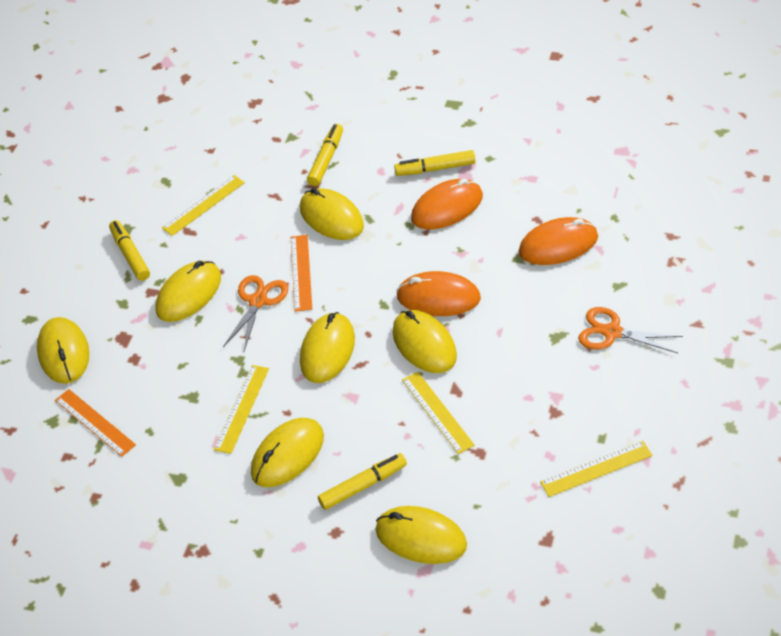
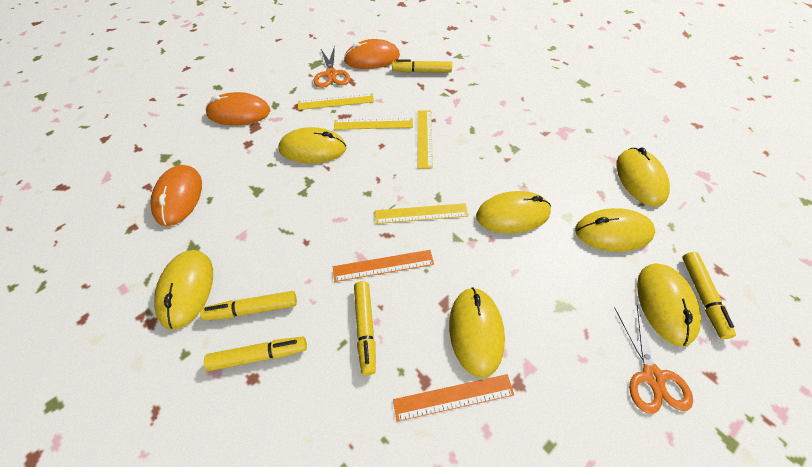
yellow marker: [109,220,150,281] [307,124,343,186] [318,453,407,510] [394,150,476,176] = 4 -> [200,291,297,321] [204,337,307,371] [354,281,376,375] [392,59,452,73] [682,252,736,339] = 5

